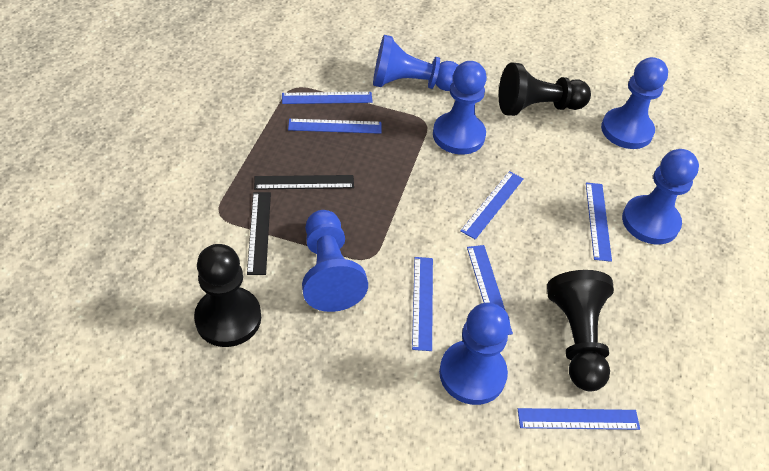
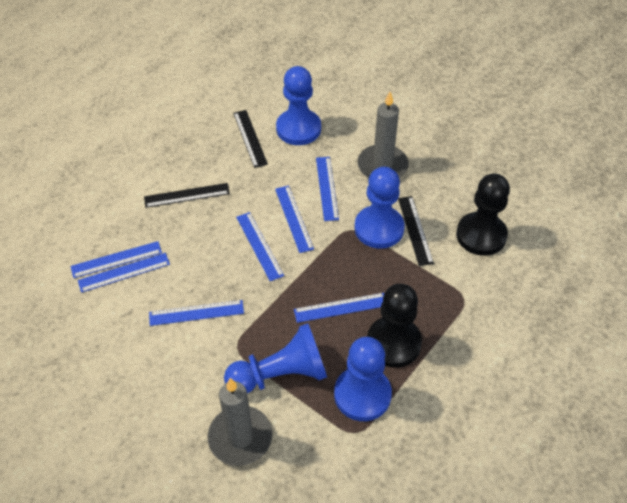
black pawn: [194,244,261,347] [499,63,591,116] [547,270,614,391] = 3 -> [367,284,422,367] [456,174,510,256] = 2
black ruler: [247,192,271,275] [254,175,354,190] = 2 -> [144,183,230,208] [233,110,268,168] [398,196,434,266] = 3
blue pawn: [302,210,368,312] [373,35,458,91] [433,61,487,155] [439,303,510,405] [601,57,668,149] [622,149,699,245] = 6 -> [224,323,327,393] [276,66,321,145] [334,337,392,421] [354,167,405,249] = 4
grey candle: none = 0 -> [208,378,272,466] [357,92,409,178] = 2

